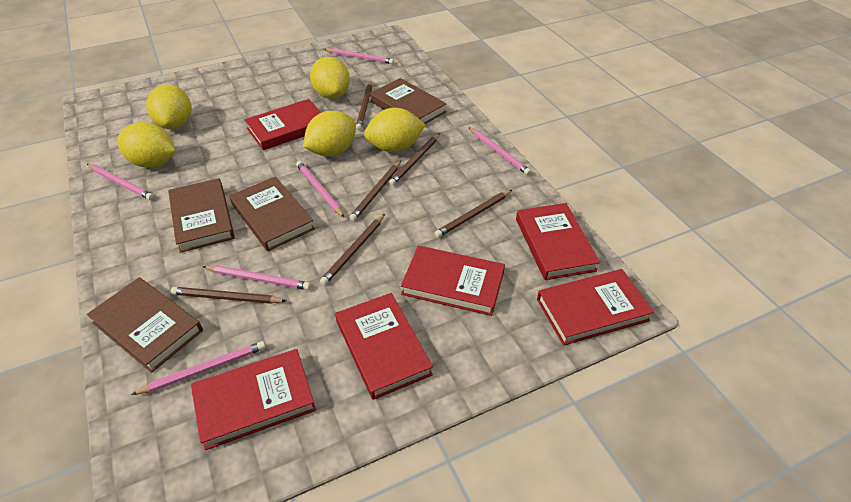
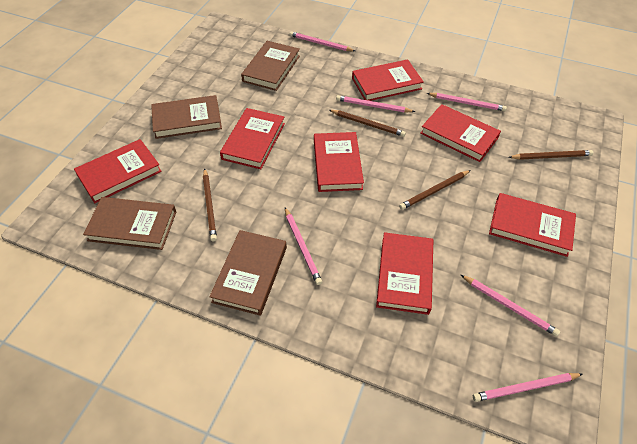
brown pencil: [171,287,286,304] [320,214,385,285] [349,161,401,221] [356,82,372,130] [389,133,440,186] [434,190,512,238] = 6 -> [203,169,217,241] [329,110,406,137] [399,170,471,210] [509,150,594,160] = 4
red book: [191,349,316,450] [245,99,321,150] [335,293,433,400] [401,246,505,316] [516,203,600,280] [537,269,654,346] = 6 -> [74,139,162,203] [220,108,285,169] [314,132,364,192] [352,59,424,101] [376,232,433,315] [420,104,501,162] [489,193,576,257] = 7
yellow lemon: [117,122,175,168] [146,84,192,129] [303,111,356,156] [310,57,350,99] [364,108,425,152] = 5 -> none = 0

